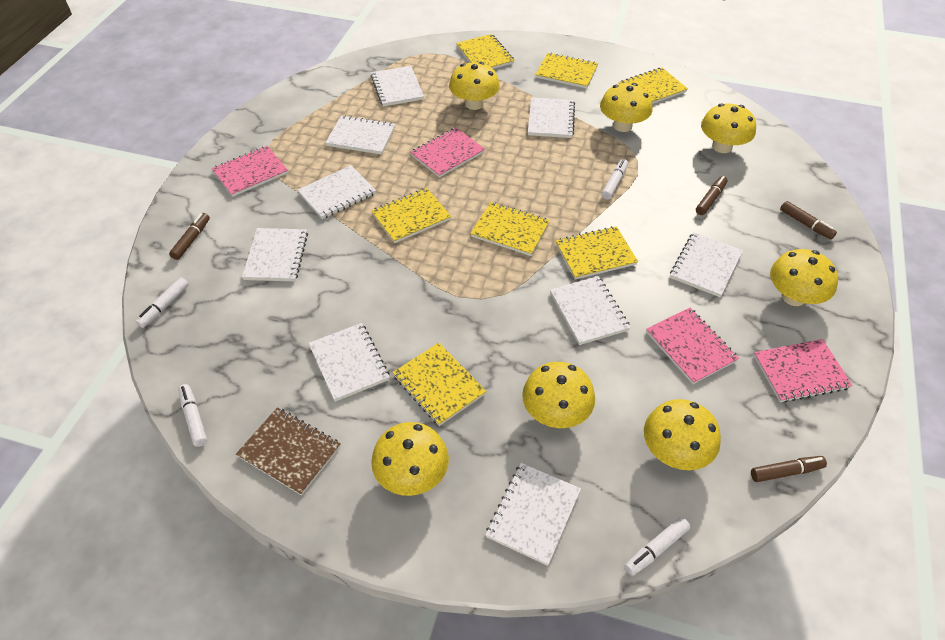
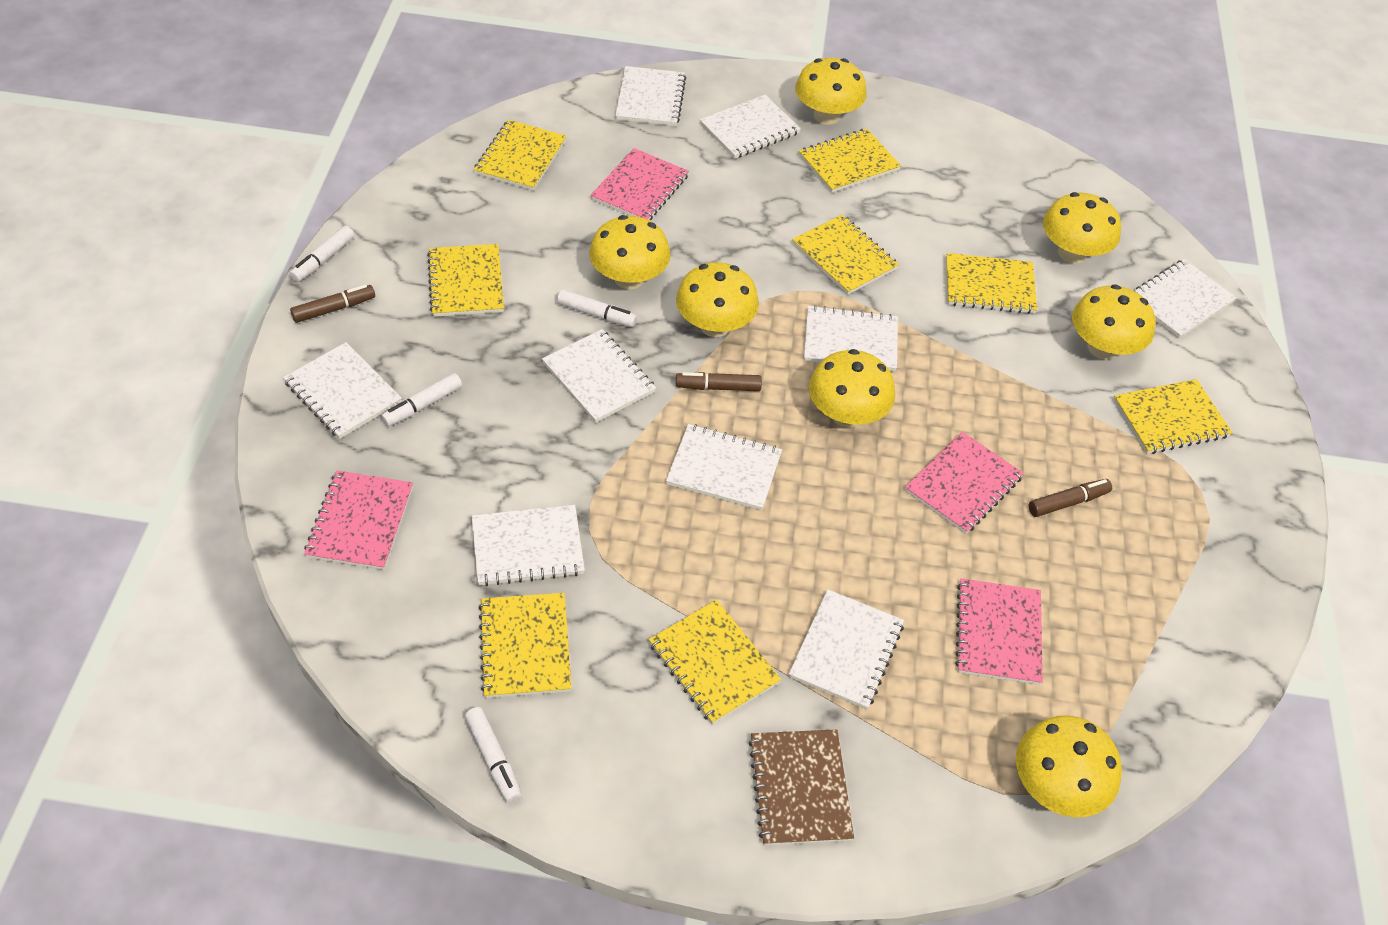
brown marker: [169,213,210,260] [696,176,727,215] [751,456,827,482] [780,201,837,239] = 4 -> [290,285,375,323] [676,372,762,391] [1028,479,1112,517] = 3
yellow notebook: [371,188,451,243] [392,343,486,426] [456,34,515,69] [470,202,550,256] [535,52,598,89] [556,226,638,280] [618,67,688,104] = 7 -> [427,244,504,317] [474,120,567,191] [478,593,572,698] [649,600,781,724] [792,214,899,295] [799,129,901,193] [946,253,1037,314] [1114,379,1232,454] = 8

